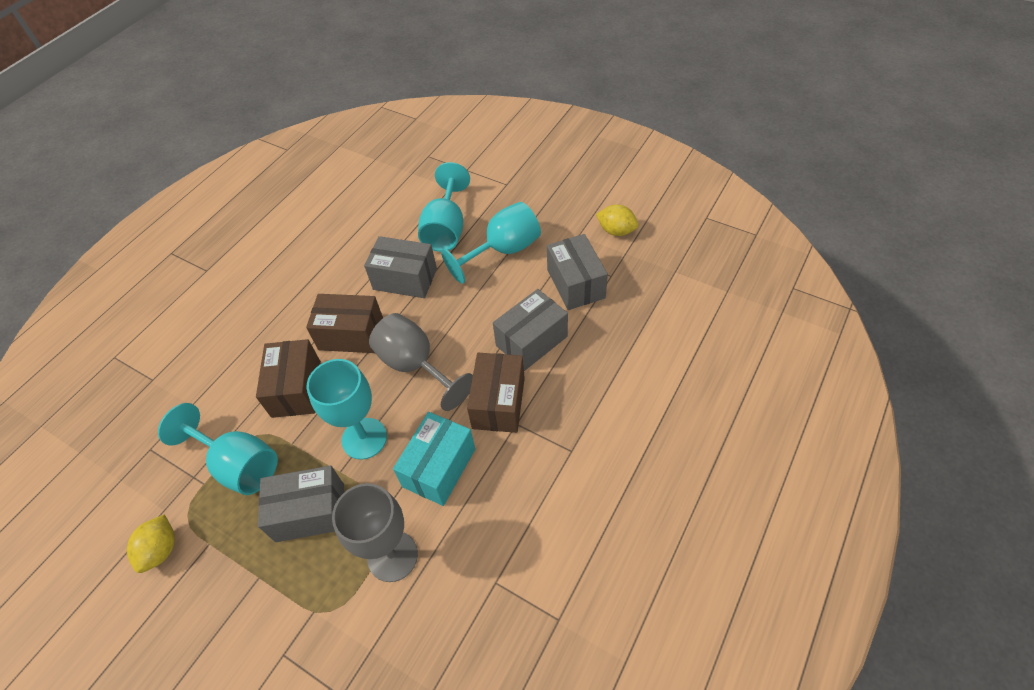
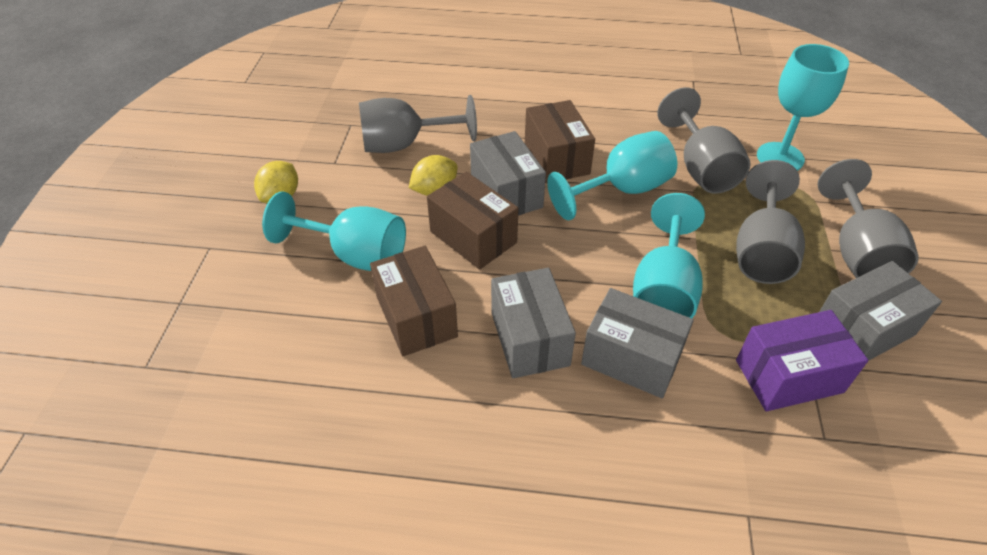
grey goblet: [332,483,418,582] [369,313,473,411] = 2 -> [359,95,477,153] [657,87,751,194] [736,160,805,284] [817,159,919,278] = 4
purple box: none = 0 -> [736,310,868,412] = 1
turquoise box: [393,412,475,506] = 1 -> none = 0

